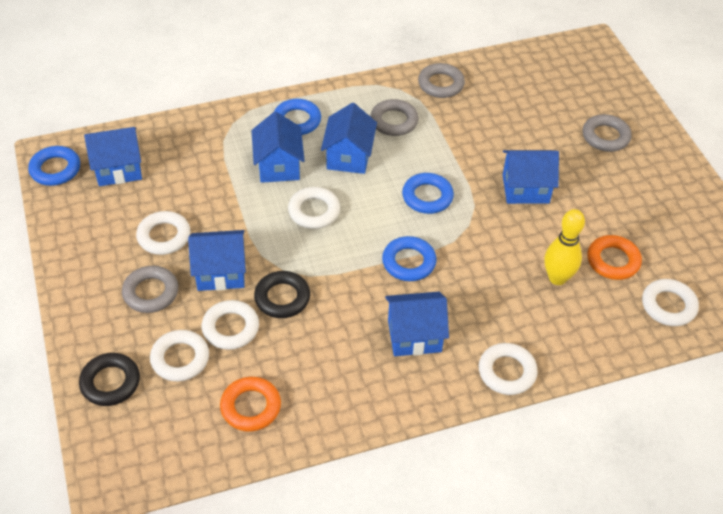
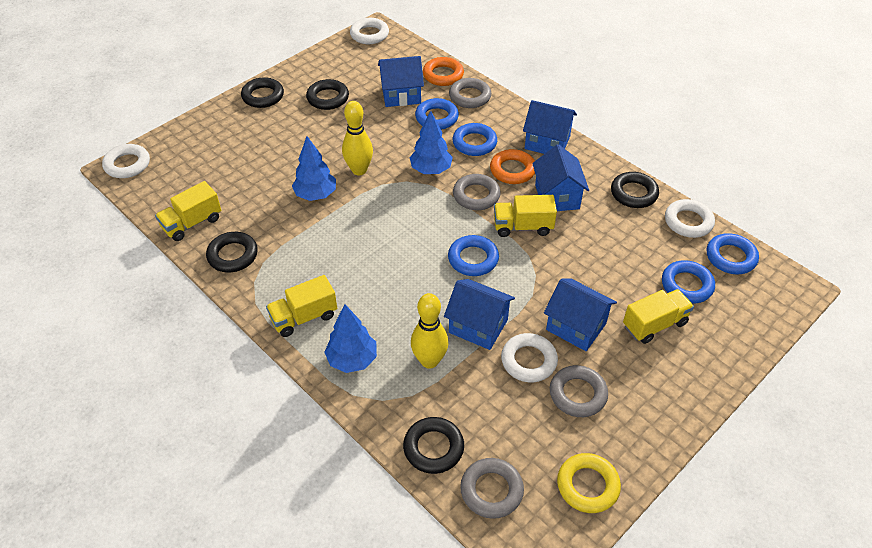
black ring: [79,353,140,406] [254,271,310,318] = 2 -> [206,232,258,272] [241,77,284,108] [306,79,349,110] [403,417,464,474] [611,172,659,208] = 5
blue house: [84,127,142,186] [188,230,246,291] [251,112,305,183] [321,103,377,174] [385,292,449,356] [503,150,559,204] = 6 -> [378,56,424,107] [444,279,515,350] [523,100,577,154] [532,144,589,211] [544,278,617,351] = 5
blue ring: [28,146,80,186] [274,99,321,135] [382,236,437,281] [402,173,454,214] = 4 -> [415,98,459,130] [448,235,499,276] [452,123,497,156] [662,260,715,304] [707,233,759,274] = 5
blue tree: none = 0 -> [292,136,336,201] [324,304,377,373] [410,111,453,174] = 3
white ring: [136,211,190,255] [150,330,209,381] [202,300,259,350] [288,187,340,229] [479,343,538,395] [642,279,699,326] = 6 -> [102,144,150,178] [350,18,389,44] [501,333,558,382] [665,199,715,238] = 4
yellow bowling pin: [545,209,585,285] = 1 -> [342,101,373,175] [411,293,448,369] = 2
yellow ring: none = 0 -> [557,453,621,513] = 1
yellow truck: none = 0 -> [155,181,221,241] [266,275,337,337] [494,195,557,237] [623,289,694,344] = 4

